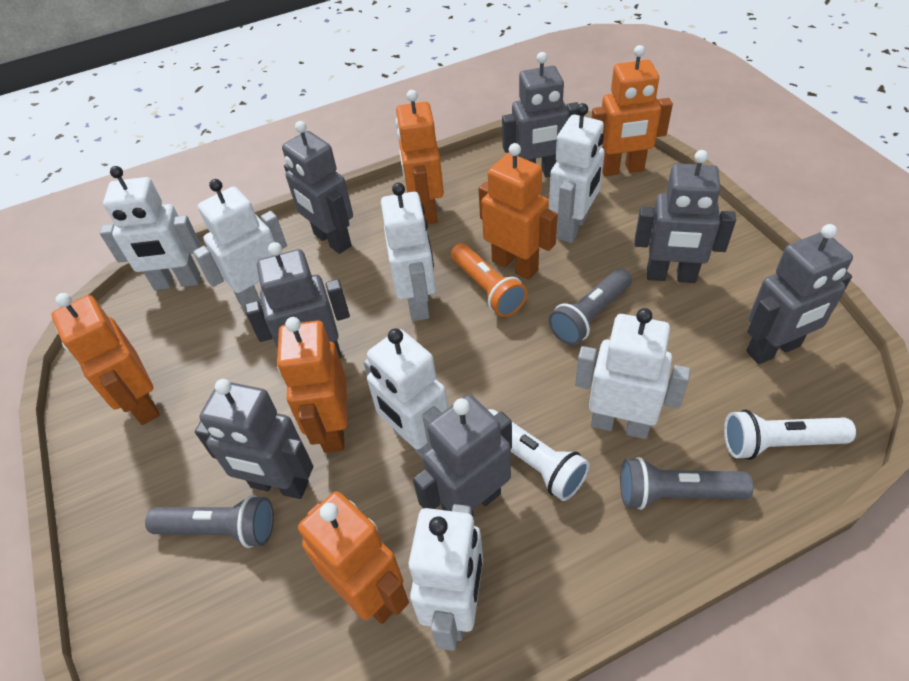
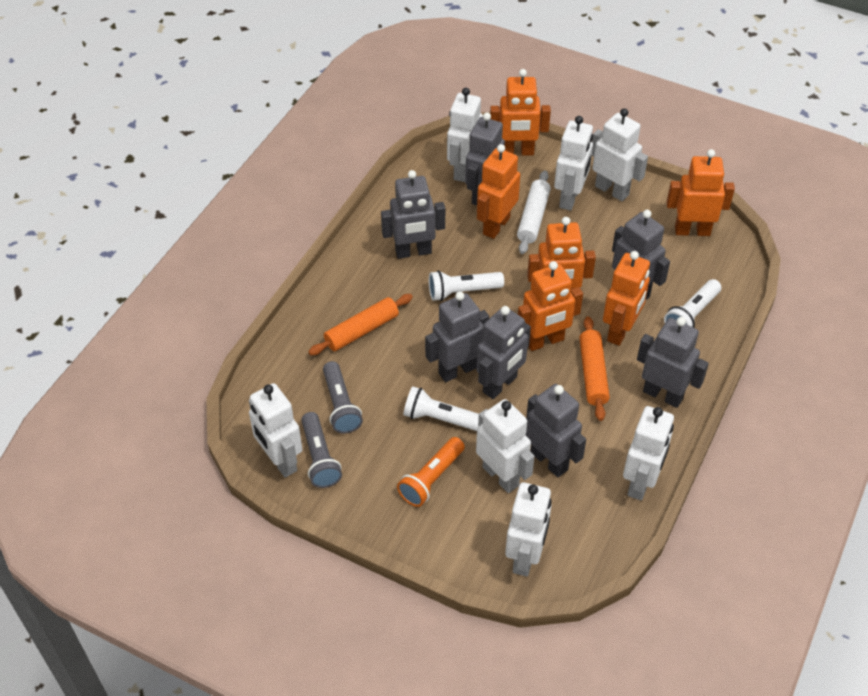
grey flashlight: [145,495,274,548] [549,269,632,345] [620,457,753,510] = 3 -> [301,412,342,488] [323,361,363,434] = 2
orange rolling pin: none = 0 -> [308,294,413,355] [579,317,610,421] = 2
white flashlight: [488,409,590,501] [724,410,856,460] = 2 -> [403,386,479,431] [429,270,504,301] [664,279,721,328] = 3
white rolling pin: none = 0 -> [517,170,551,254] = 1

